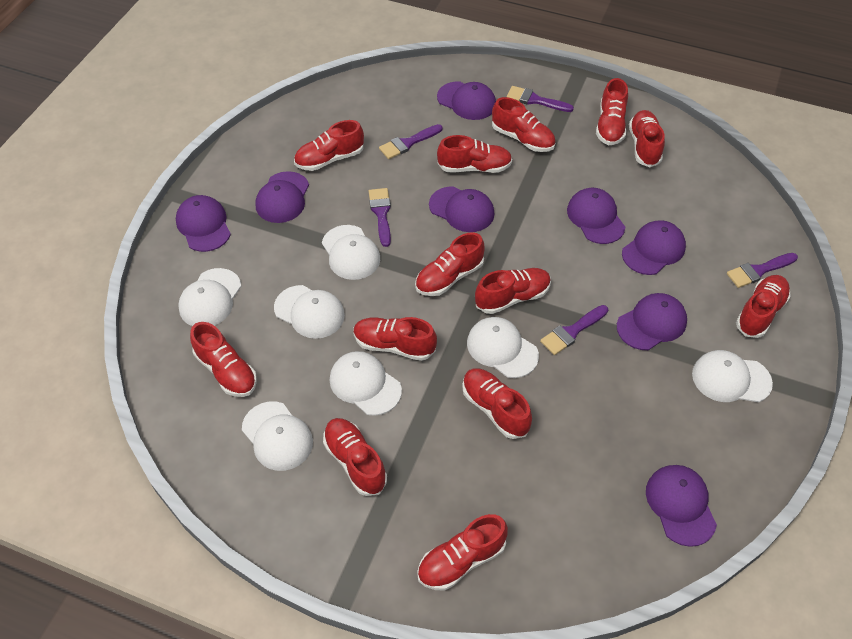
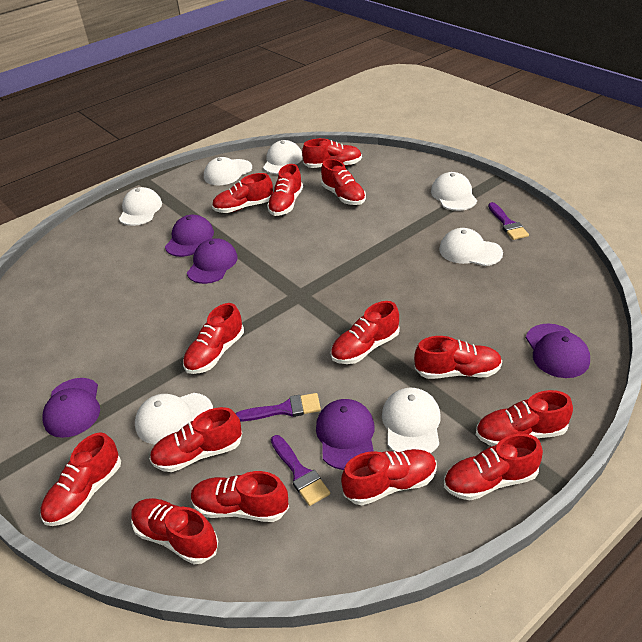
purple brush: [369,188,391,247] [379,124,443,159] [507,86,574,112] [540,305,608,355] [727,253,798,288] = 5 -> [236,393,321,421] [271,435,330,506] [488,202,529,240] = 3
purple cap: [176,195,231,252] [255,171,309,223] [429,186,494,232] [437,82,496,120] [567,188,625,244] [617,293,687,350] [622,220,686,275] [646,465,717,547] = 8 -> [42,378,100,438] [165,215,214,257] [187,238,238,284] [316,399,375,470] [526,324,590,378] = 5
red shoe: [190,322,257,397] [294,120,364,171] [323,418,387,496] [354,317,437,361] [415,232,485,296] [417,514,508,590] [437,135,512,173] [462,368,532,439] [475,268,551,314] [492,97,556,152] [596,78,628,145] [629,110,665,167] [736,275,791,338] = 13 -> [40,432,121,526] [131,498,218,564] [149,407,242,472] [183,303,244,374] [191,471,289,522] [212,173,273,213] [267,164,303,216] [302,138,362,168] [321,159,366,205] [331,301,400,364] [341,449,437,505] [414,336,502,379] [444,434,543,500] [476,390,573,446] = 14

